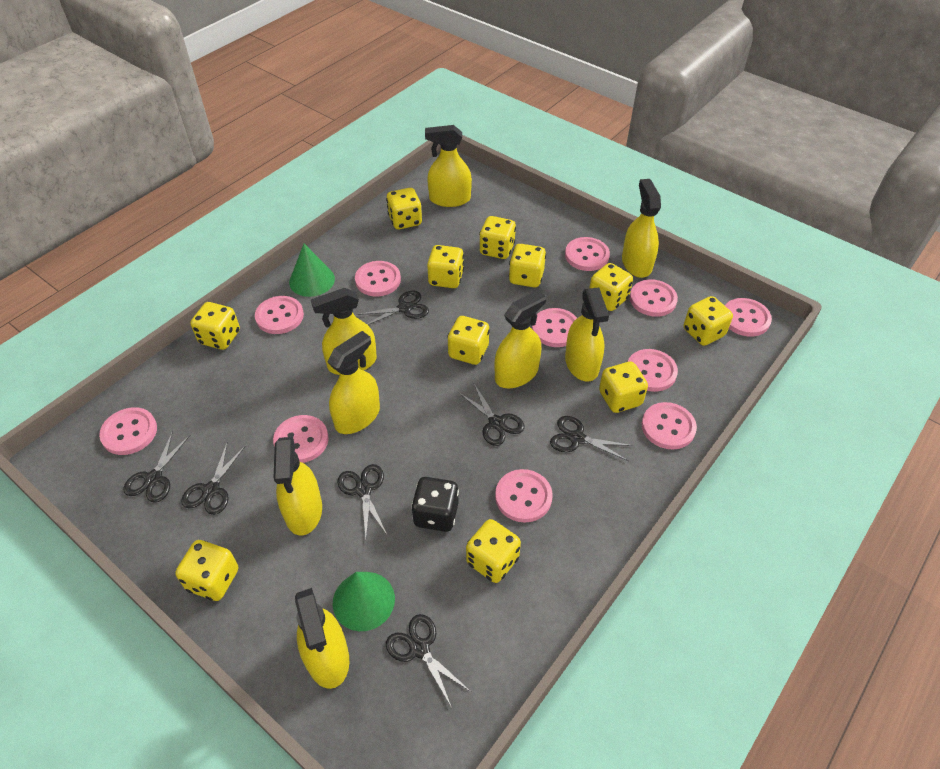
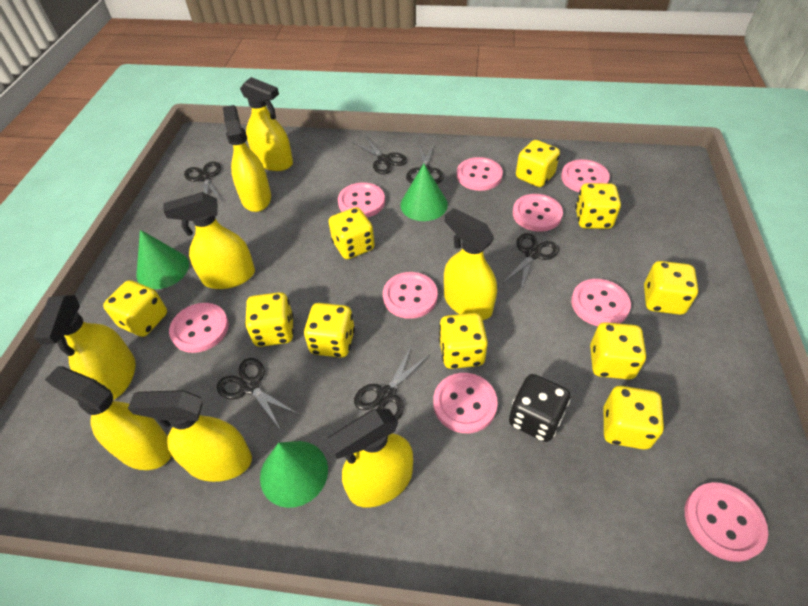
black scissors: [123,431,190,503] [181,444,246,515] [337,464,387,538] [357,291,429,325] [386,614,471,708] [458,384,524,446] [550,416,633,461] = 7 -> [184,161,222,200] [217,358,298,429] [352,136,407,174] [354,345,429,421] [406,144,444,184] [502,233,559,293] = 6
green cone: [289,244,335,297] [333,572,395,631] = 2 -> [136,230,189,289] [260,441,328,508] [400,164,448,221] = 3
pink button: [99,407,157,455] [255,296,304,334] [273,415,329,463] [355,261,401,296] [495,469,552,523] [532,308,577,347] [565,237,610,271] [628,349,678,392] [630,279,678,317] [642,402,697,449] [725,298,772,337] = 11 -> [169,303,229,353] [338,182,385,218] [383,272,438,319] [433,373,498,433] [457,157,503,191] [513,194,563,232] [561,159,610,192] [571,279,631,326] [685,482,768,562] = 9
yellow dice: [175,540,238,601] [190,302,240,350] [386,188,422,229] [427,245,464,288] [447,316,490,365] [466,519,521,583] [479,216,516,259] [509,244,546,287] [589,263,633,311] [599,361,648,413] [684,296,733,346] = 11 -> [103,280,167,337] [245,292,294,347] [304,303,355,358] [329,207,375,259] [439,313,488,369] [516,140,560,187] [575,183,621,229] [590,322,647,380] [604,386,664,450] [644,261,699,315] = 10

